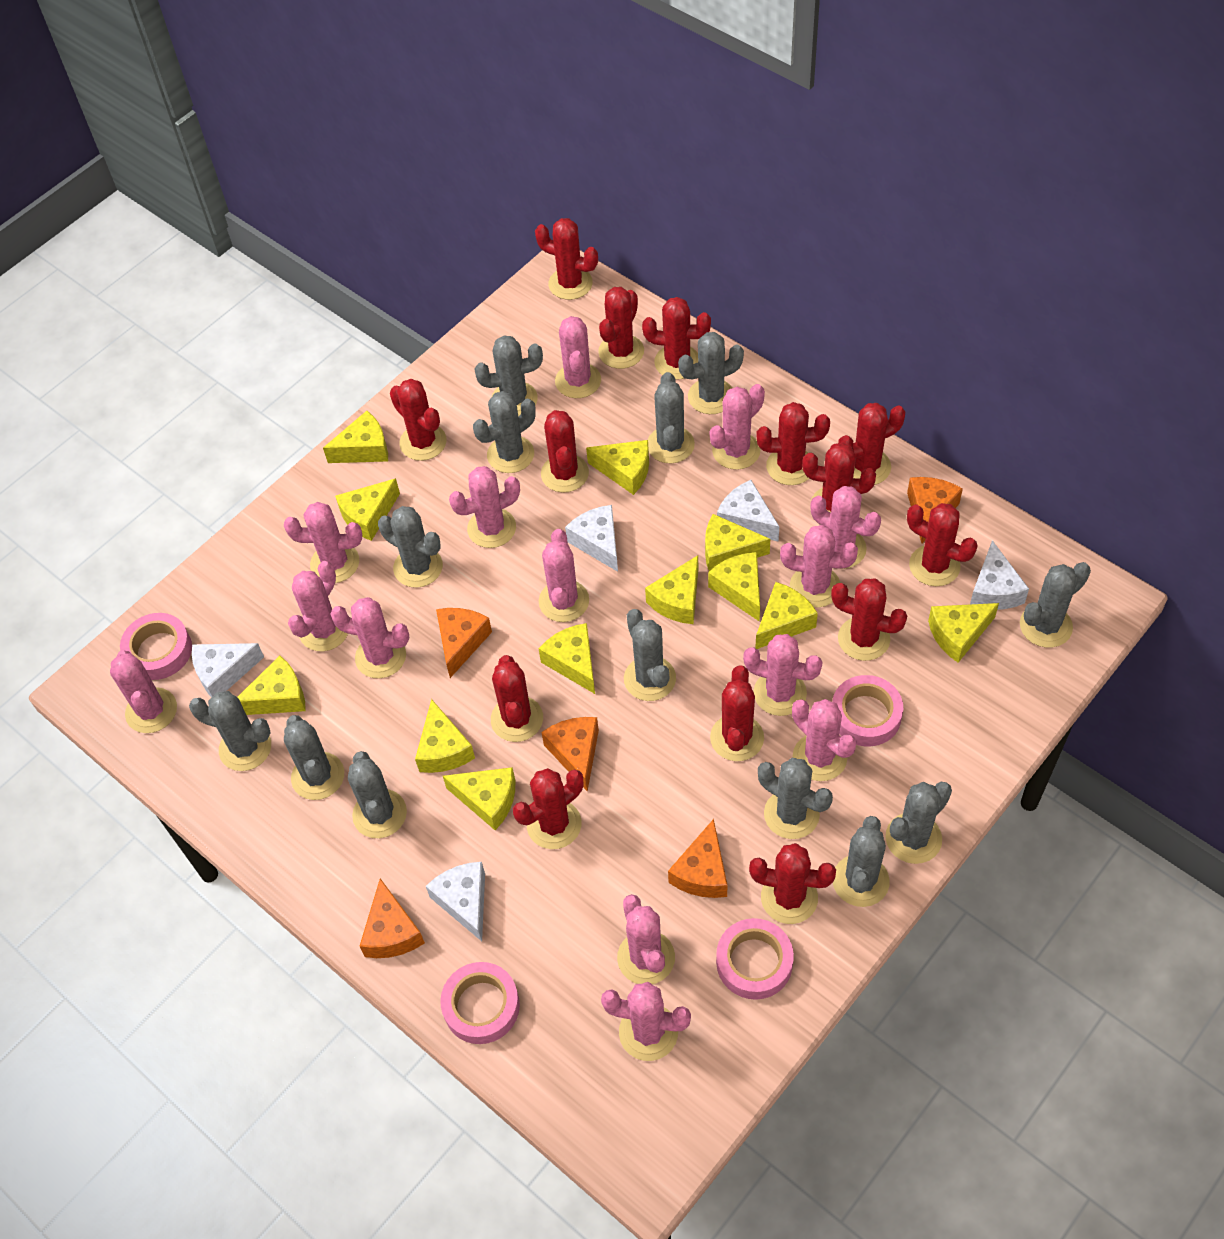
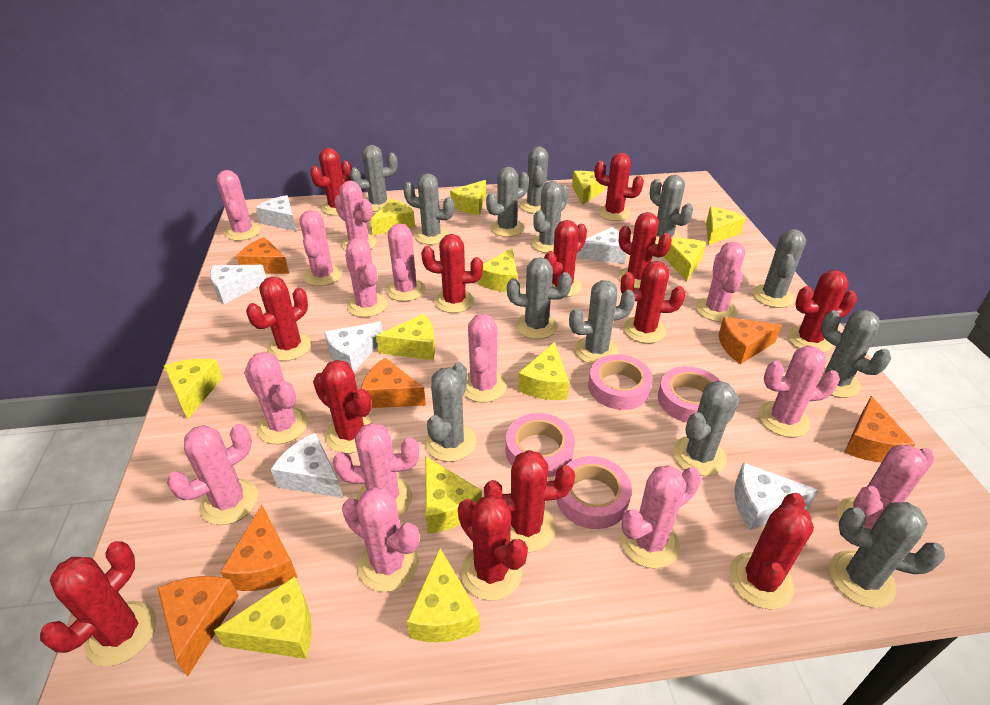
orange cheese: [359,878,425,958] [436,608,492,678] [541,717,599,792] [668,819,727,898] [907,477,963,544] = 5 -> [157,576,239,676] [220,505,297,591] [237,237,289,274] [361,358,426,408] [718,317,782,364] [844,396,915,463] = 6
red cactus: [390,379,447,461] [491,655,543,742] [513,768,583,849] [535,218,598,300] [541,410,589,493] [598,287,644,369] [642,297,711,379] [710,666,764,761] [749,843,836,924] [756,402,830,485] [802,442,876,512] [831,578,907,661] [838,403,905,485] [907,503,977,586] = 14 -> [40,541,157,666] [246,277,312,361] [310,148,352,215] [313,360,373,453] [421,234,483,313] [458,495,528,601] [484,450,575,552] [544,220,587,297] [595,153,644,221] [618,212,672,289] [621,261,685,343] [729,493,814,609] [787,270,857,352] = 13
white cheese: [192,643,264,697] [426,862,485,941] [565,505,618,572] [717,480,779,542] [970,540,1029,610] = 5 -> [210,265,266,304] [255,195,296,231] [271,433,343,498] [324,322,383,372] [577,227,626,263] [734,463,819,530] = 6

